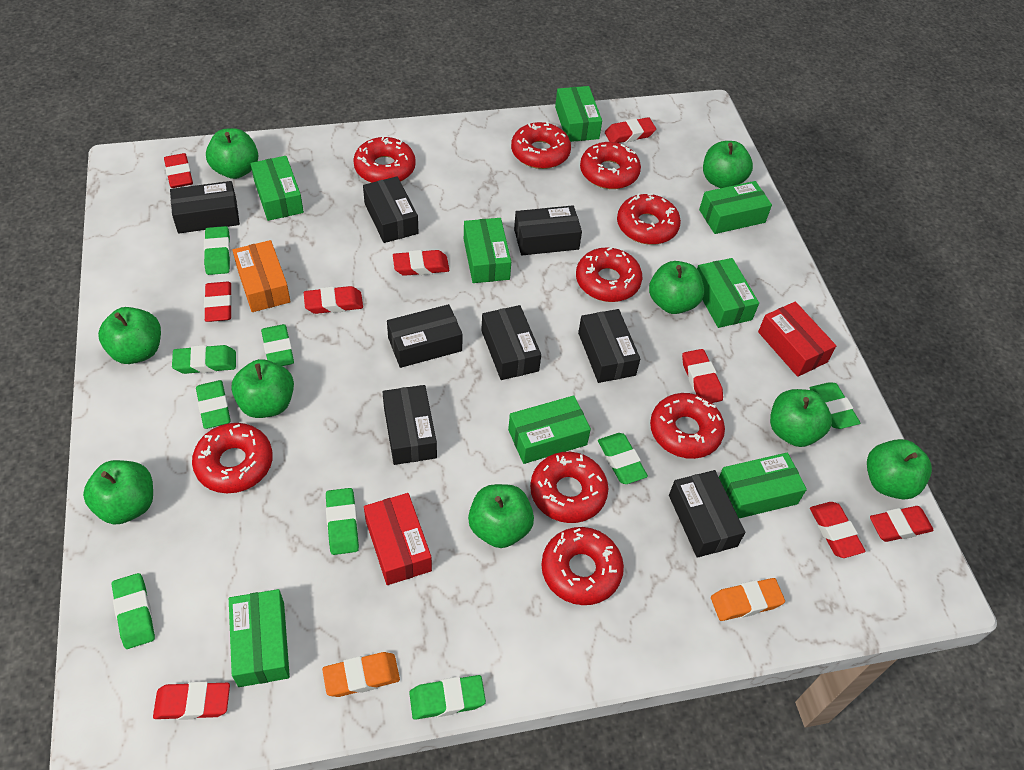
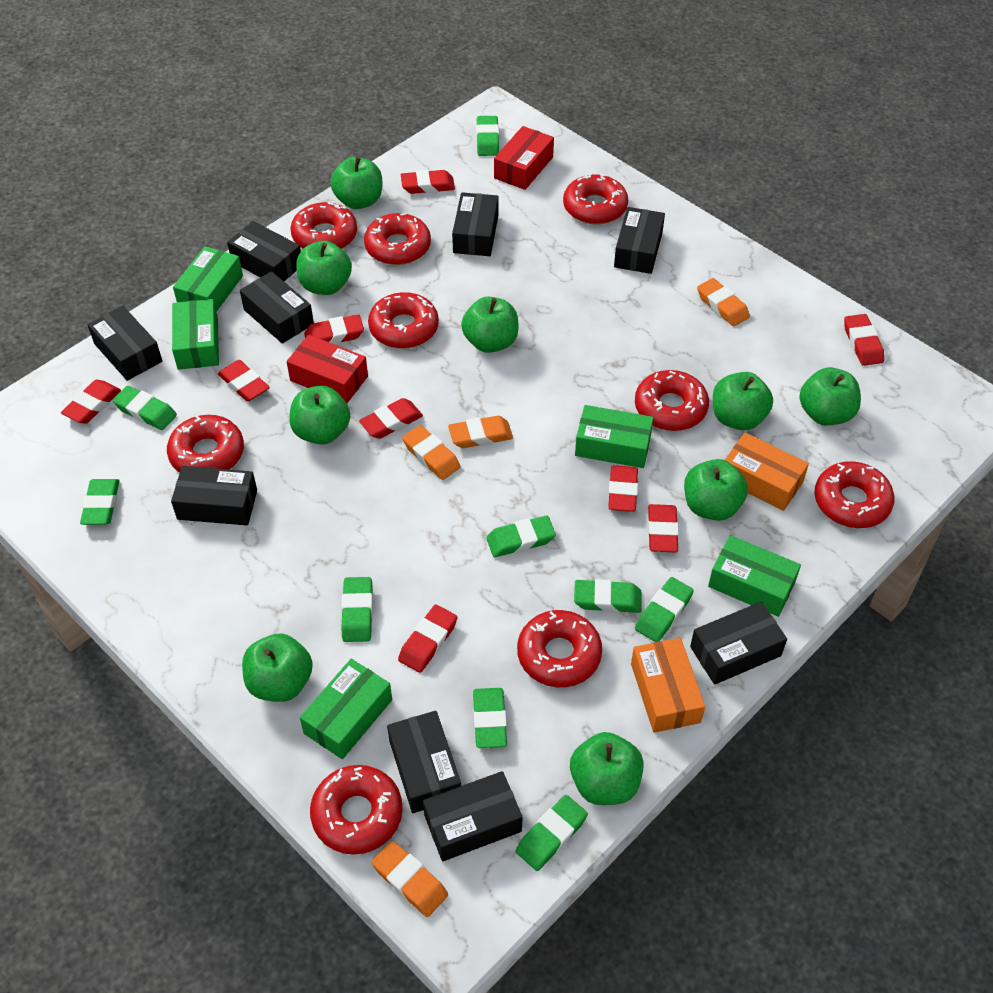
black box: [170,181,240,234] [363,176,419,243] [383,385,437,465] [387,304,463,368] [481,305,541,380] [514,205,582,255] [578,309,640,383] [669,470,745,558] = 8 -> [87,306,162,381] [171,466,257,525] [227,221,301,281] [240,271,314,344] [387,711,461,813] [423,771,523,862] [452,192,498,256] [614,207,665,274] [690,602,787,685] = 9
green box: [229,589,290,687] [251,156,304,221] [464,218,511,283] [508,395,591,464] [555,86,602,142] [697,258,759,328] [699,181,772,234] [719,453,807,518] = 8 -> [172,299,219,370] [173,246,243,312] [300,659,392,759] [575,405,653,468] [708,535,801,617] = 5
orange box: [232,240,291,312] = 1 -> [631,638,705,733] [725,432,809,511] = 2
orange eraser: [322,652,400,697] [711,578,785,621] = 2 -> [372,841,448,917] [402,425,461,480] [448,416,513,448] [697,278,750,326] = 4

